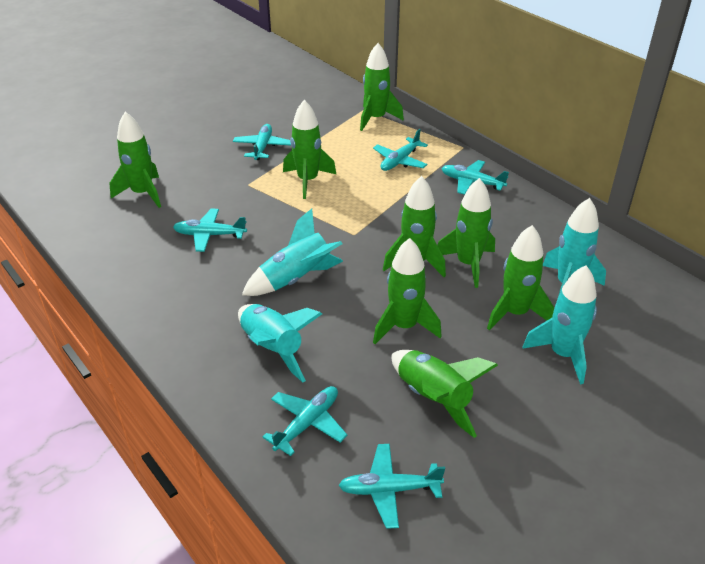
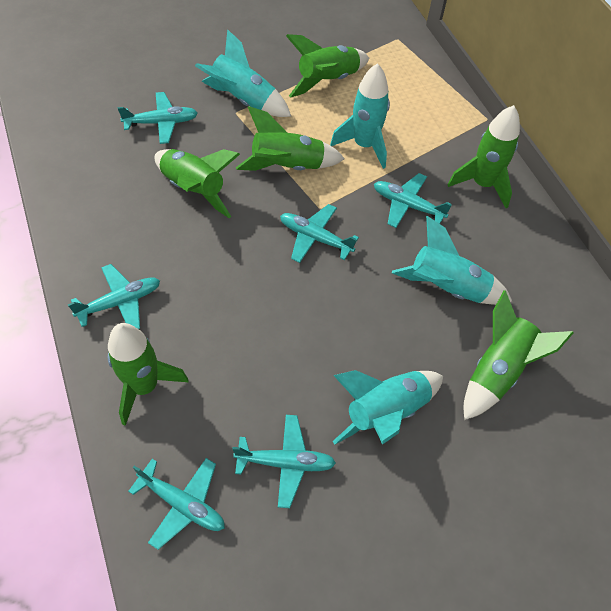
green rocket: [110,112,161,208] [283,100,336,199] [360,43,404,131] [373,238,442,344] [383,176,446,277] [392,350,498,438] [437,178,495,288] [487,225,554,330] = 8 -> [108,323,189,426] [154,149,240,218] [236,106,345,171] [286,34,369,98] [448,105,520,208] [464,290,574,420] = 6

